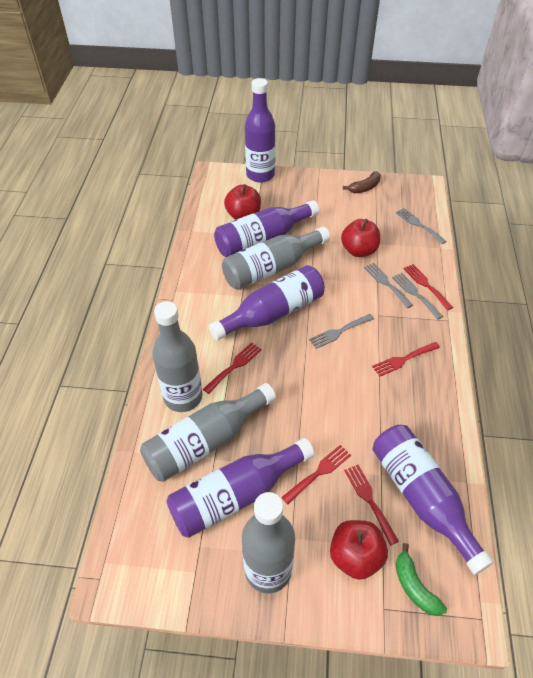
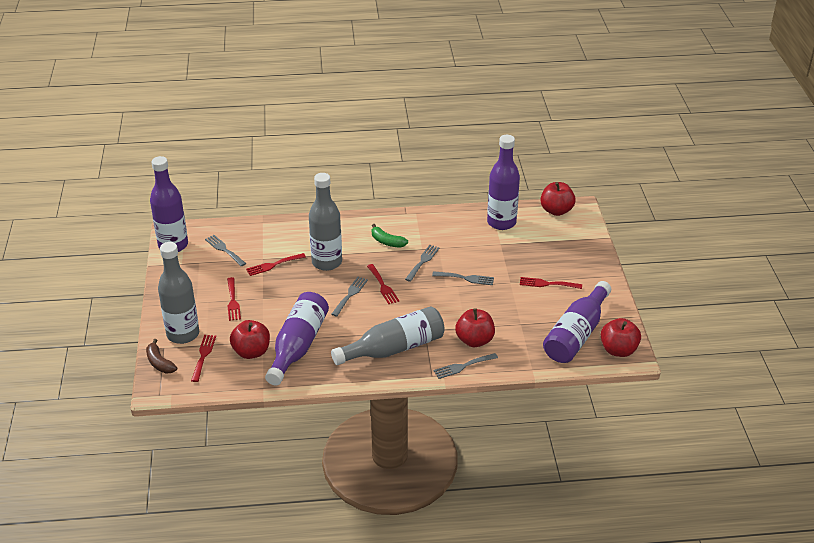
grey bottle: [140,383,276,482] [152,301,202,412] [222,227,330,290] [242,492,295,593] = 4 -> [158,242,199,344] [309,173,342,271] [331,306,445,365] = 3
grey fork: [309,314,374,349] [364,263,413,308] [392,273,443,320] [396,208,447,244] = 4 -> [205,235,246,266] [331,277,368,317] [405,245,440,282] [432,271,494,285] [434,353,498,379] = 5
purple bottle: [166,438,314,538] [209,265,325,341] [214,200,319,257] [245,78,275,183] [373,425,494,575] = 5 -> [150,156,188,252] [265,292,329,386] [487,135,520,230] [543,281,611,363] = 4
red apple: [224,184,261,220] [330,520,388,580] [341,219,380,257] = 3 -> [230,320,270,359] [455,308,495,347] [541,182,576,216] [601,318,641,357] = 4

